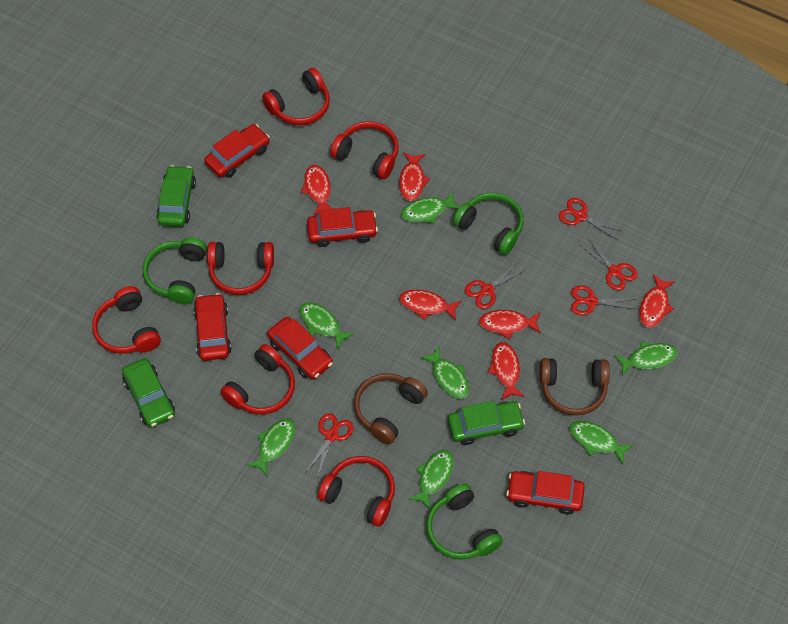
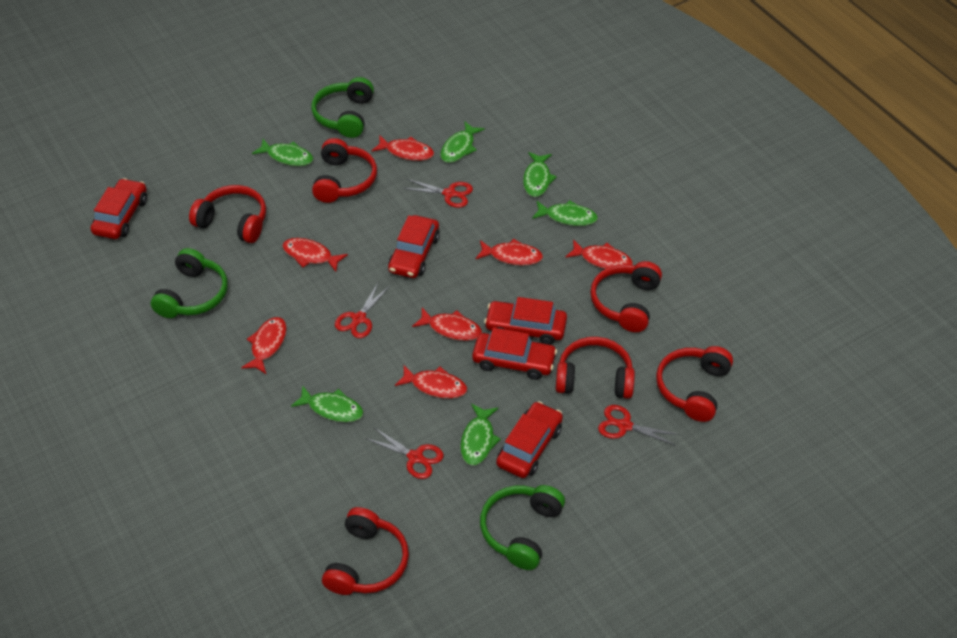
brown headphones: [354,373,428,445] [540,358,610,416] = 2 -> none = 0
green car: [122,358,175,427] [156,165,196,227] [448,401,525,445] = 3 -> none = 0
green fish: [246,418,295,476] [300,302,354,349] [401,192,459,224] [408,450,454,510] [420,346,469,399] [570,421,633,464] [614,341,678,376] = 7 -> [252,139,313,166] [291,385,364,422] [440,121,485,163] [460,404,501,466] [523,152,557,197] [532,200,598,226] = 6
red fish: [301,165,333,215] [399,152,430,201] [399,290,461,320] [479,310,541,339] [488,342,525,400] [639,274,675,327] = 6 -> [241,317,287,374] [282,238,348,272] [372,135,434,161] [395,365,467,399] [412,308,482,341] [476,239,543,266] [565,239,633,269] = 7
red scissors: [306,413,354,476] [465,262,525,309] [559,198,623,240] [571,285,635,315] [580,238,638,290] = 5 -> [335,281,390,338] [365,428,444,479] [403,179,473,208] [598,405,680,446] = 4

